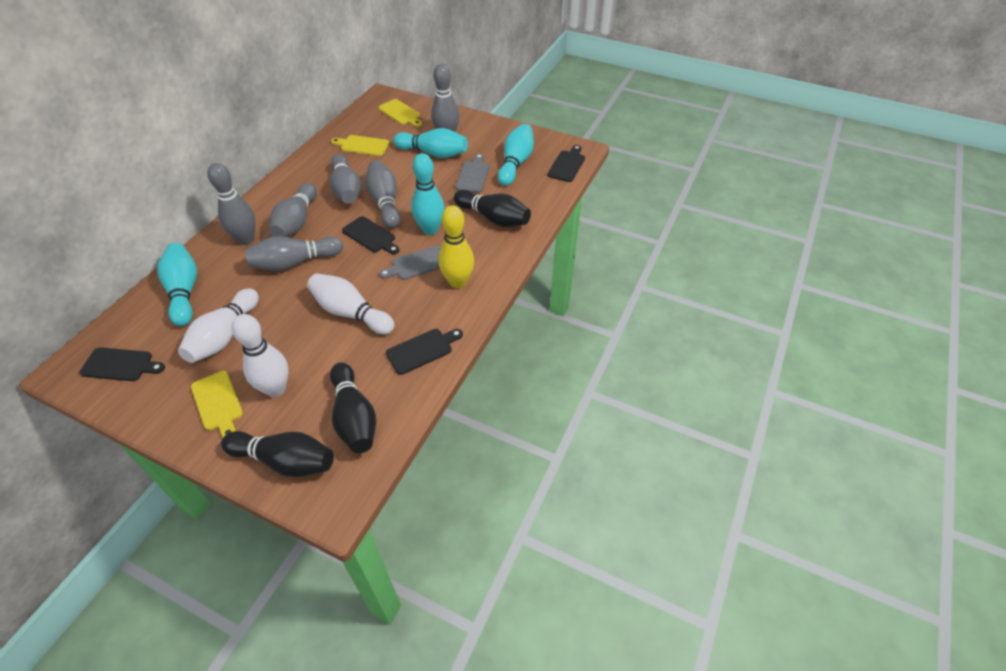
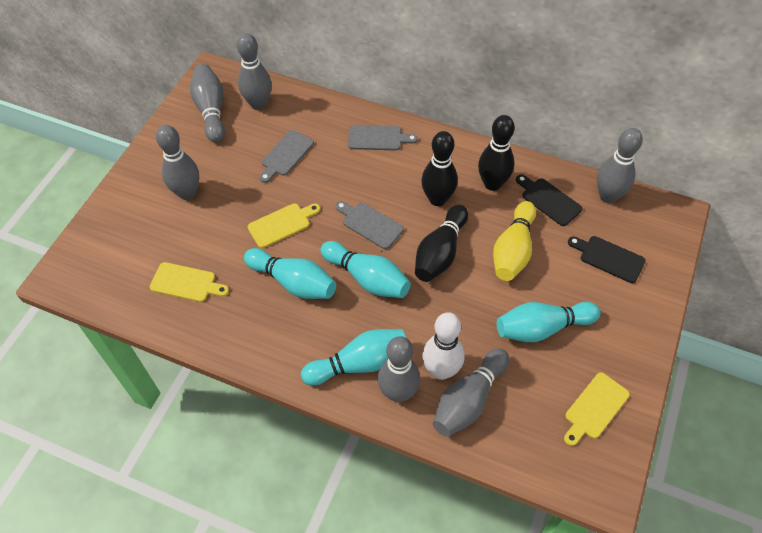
black cutting board: [79,347,165,381] [342,216,400,254] [386,329,463,375] [547,145,585,182] = 4 -> [516,174,582,226] [568,236,646,283] = 2
grey cutting board: [379,245,441,280] [455,154,489,193] = 2 -> [259,130,314,183] [335,201,404,249] [348,125,418,150] = 3
white bowling pin: [178,288,259,363] [232,314,289,397] [307,273,394,334] = 3 -> [423,312,465,380] = 1

